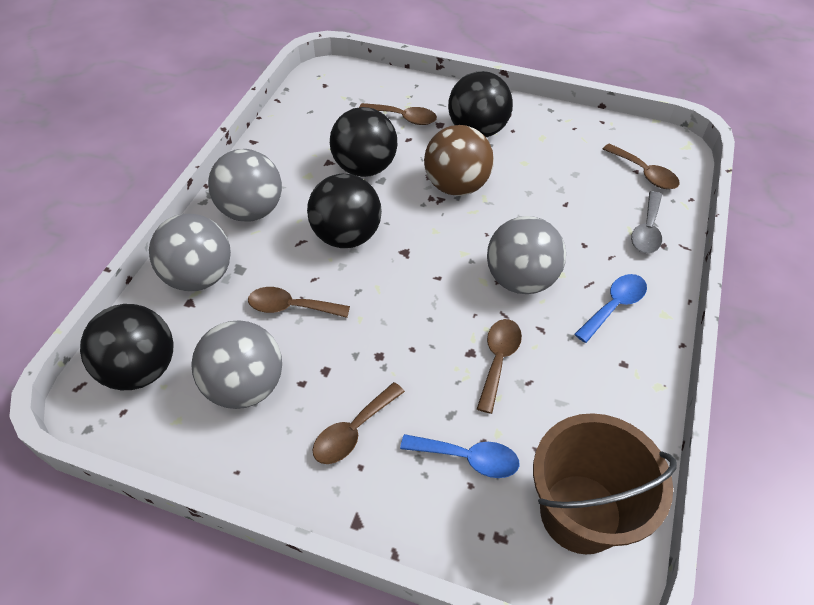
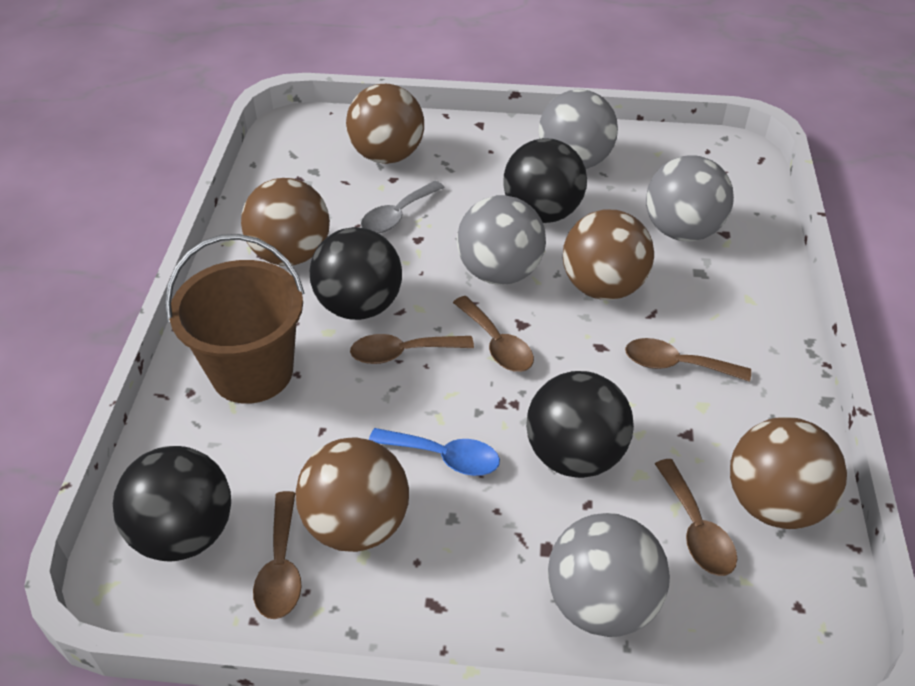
blue spoon: [400,434,520,478] [574,274,647,343] = 2 -> [369,428,500,476] = 1
brown ball: [424,125,494,196] = 1 -> [241,178,330,266] [296,437,409,552] [346,84,424,164] [563,209,654,300] [730,417,847,529] = 5

